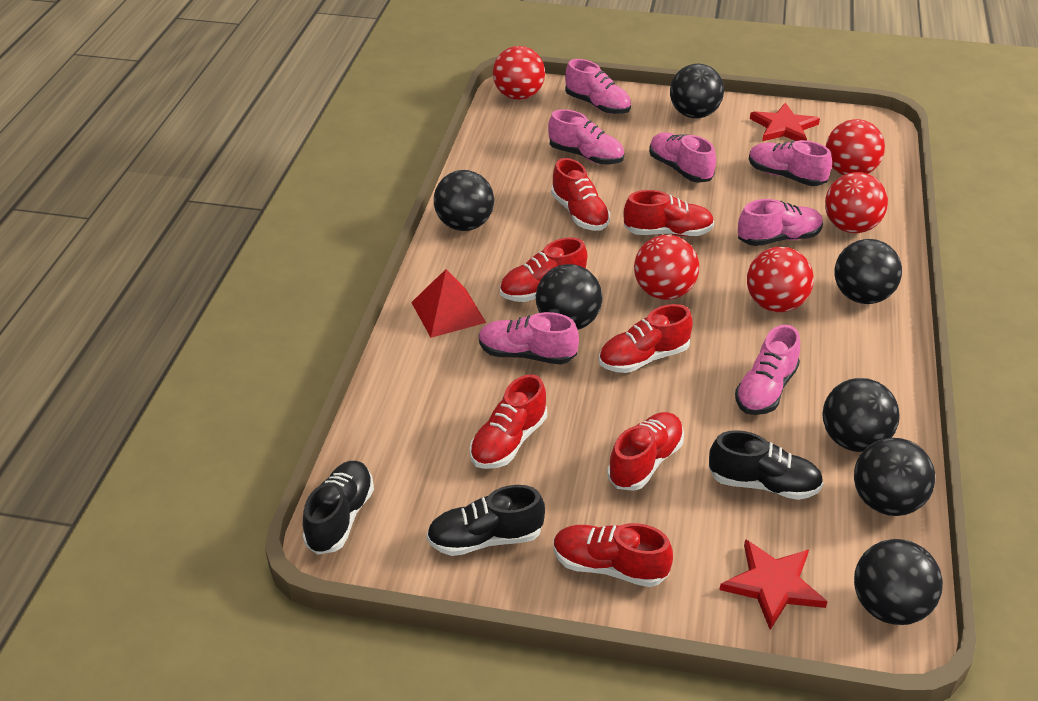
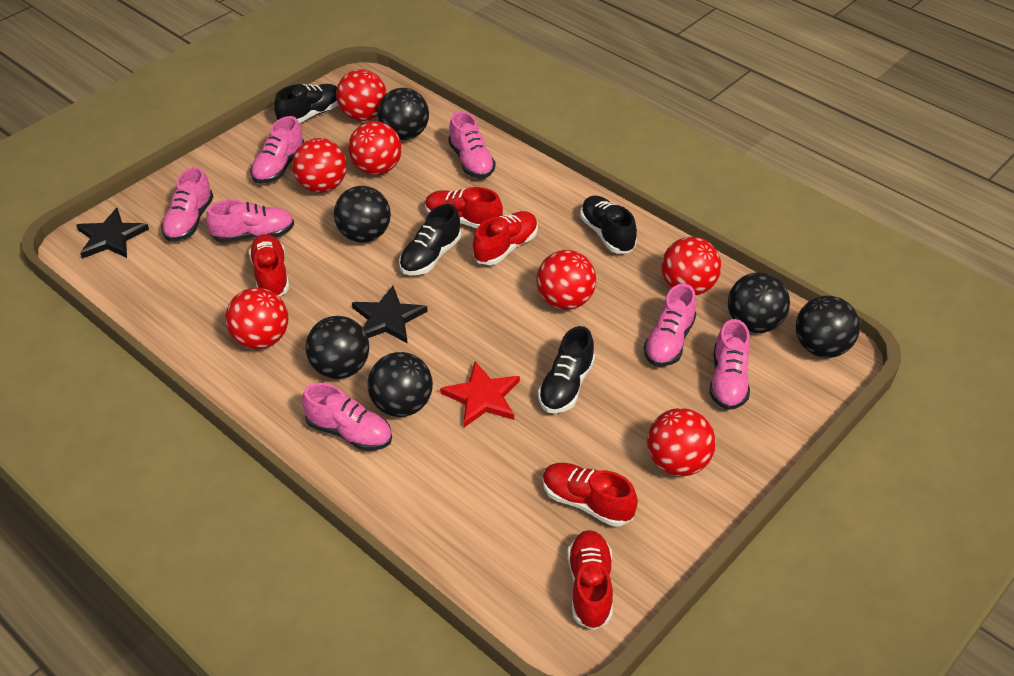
black ball: [434,170,494,231] [536,264,602,330] [670,64,724,118] [822,378,900,452] [834,239,902,304] [854,438,935,516] [854,539,943,625] = 7 -> [305,316,369,379] [334,186,391,243] [368,352,433,417] [377,88,429,140] [728,272,790,333] [796,296,860,358] = 6
black shoe: [303,461,374,555] [427,485,545,556] [709,430,823,500] = 3 -> [274,84,338,123] [399,204,461,275] [538,326,595,413] [580,196,637,253] = 4
black star: none = 0 -> [76,208,149,259] [352,286,428,344] = 2
red ball: [493,46,545,100] [634,235,699,300] [747,247,814,312] [825,172,888,233] [826,119,885,175] = 5 -> [225,287,288,349] [292,138,347,193] [336,69,387,121] [348,121,402,175] [537,250,596,310] [647,408,716,476] [662,237,721,295] = 7
red pyramid: [411,269,486,338] = 1 -> none = 0
red shoe: [470,374,547,469] [500,237,587,302] [551,158,610,231] [553,523,673,587] [599,304,693,373] [607,412,684,491] [624,190,714,236] = 7 -> [249,234,289,297] [425,187,503,228] [473,211,538,265] [543,463,638,527] [567,530,613,630] = 5
red star: [719,539,828,630] [750,103,820,141] = 2 -> [440,361,520,427] = 1

